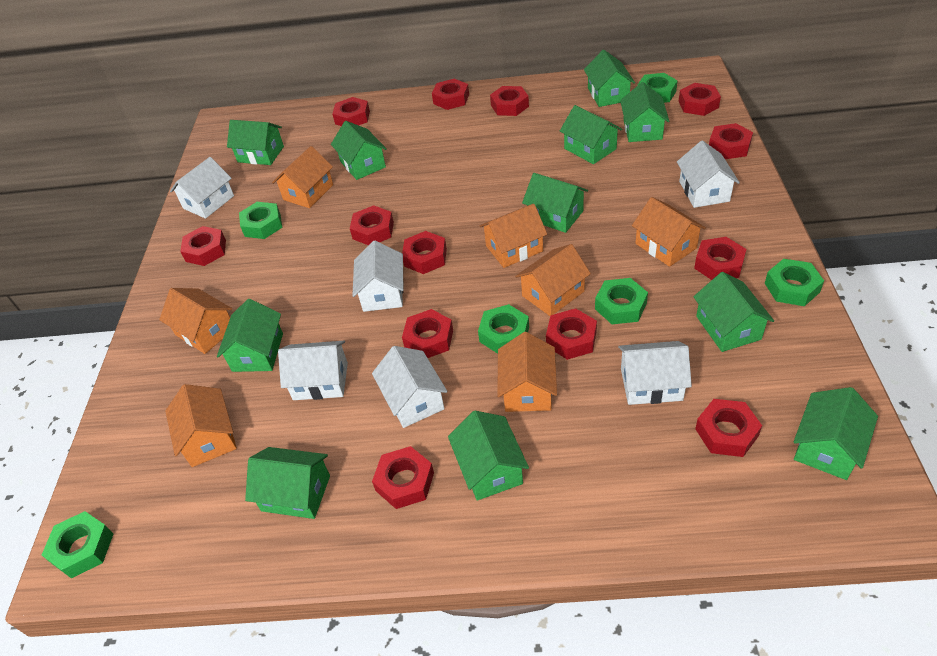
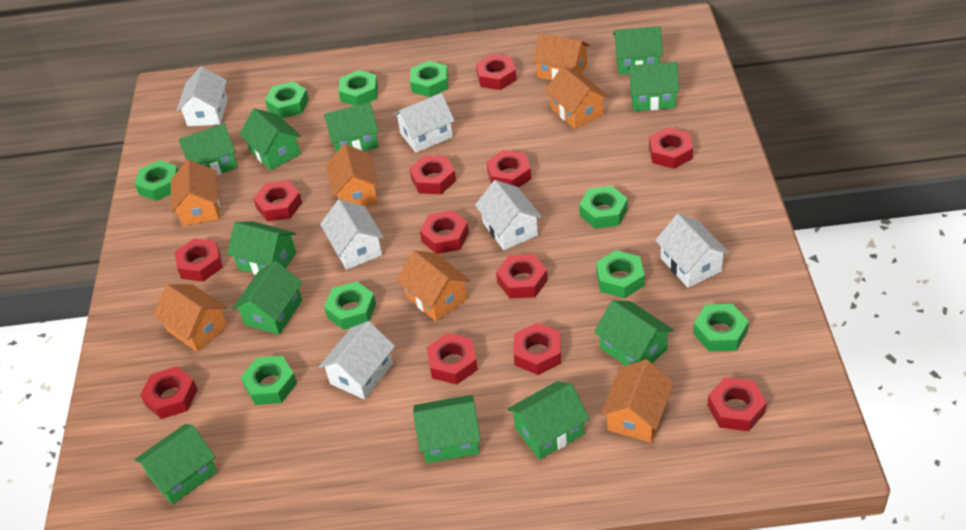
green nut: [42,511,114,578] [239,202,282,239] [478,304,529,354] [595,278,648,324] [637,73,677,103] [765,259,824,306] = 6 -> [135,160,178,201] [241,356,297,405] [265,81,309,118] [324,281,376,330] [338,70,378,106] [410,61,448,97] [579,186,628,229] [596,250,645,298] [693,304,749,352] = 9
red nut: [180,226,226,266] [332,97,370,126] [350,205,394,245] [372,446,434,509] [402,231,447,274] [402,309,453,358] [432,79,469,110] [490,86,529,116] [546,308,597,360] [679,83,721,116] [694,237,746,280] [695,399,762,457] [709,123,753,159] = 13 -> [140,366,198,419] [175,238,223,282] [253,181,302,221] [409,156,456,194] [420,210,469,254] [427,333,478,385] [476,54,517,90] [486,150,531,188] [496,254,548,299] [514,323,561,375] [649,127,693,169] [707,377,767,431] = 12

